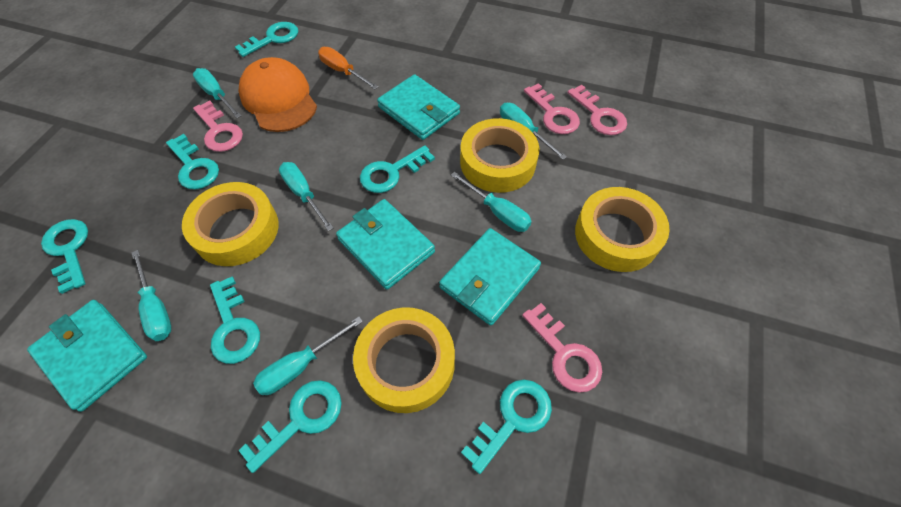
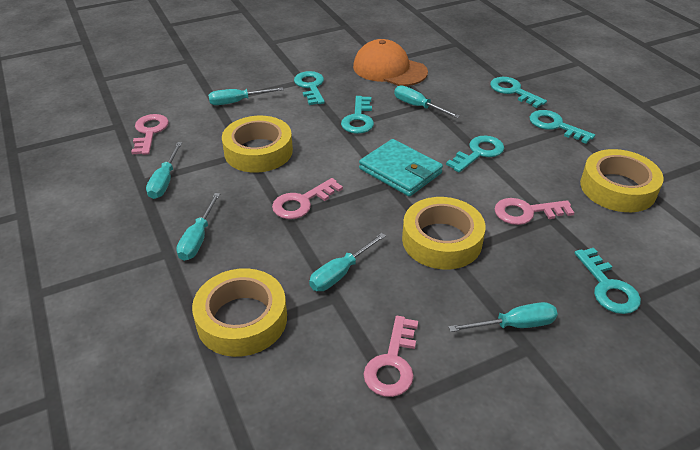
orange screwdriver: [318,47,378,90] = 1 -> none = 0
turquoise key: [41,219,88,294] [166,134,219,190] [210,277,260,364] [235,22,298,57] [238,380,342,473] [360,146,435,193] [461,380,552,474] = 7 -> [294,71,325,105] [341,96,374,134] [446,136,504,173] [490,77,547,108] [530,110,595,144] [575,248,641,314] = 6
turquoise wallet: [27,300,147,412] [336,199,435,290] [377,74,460,140] [439,228,541,326] = 4 -> [359,139,443,197] = 1

